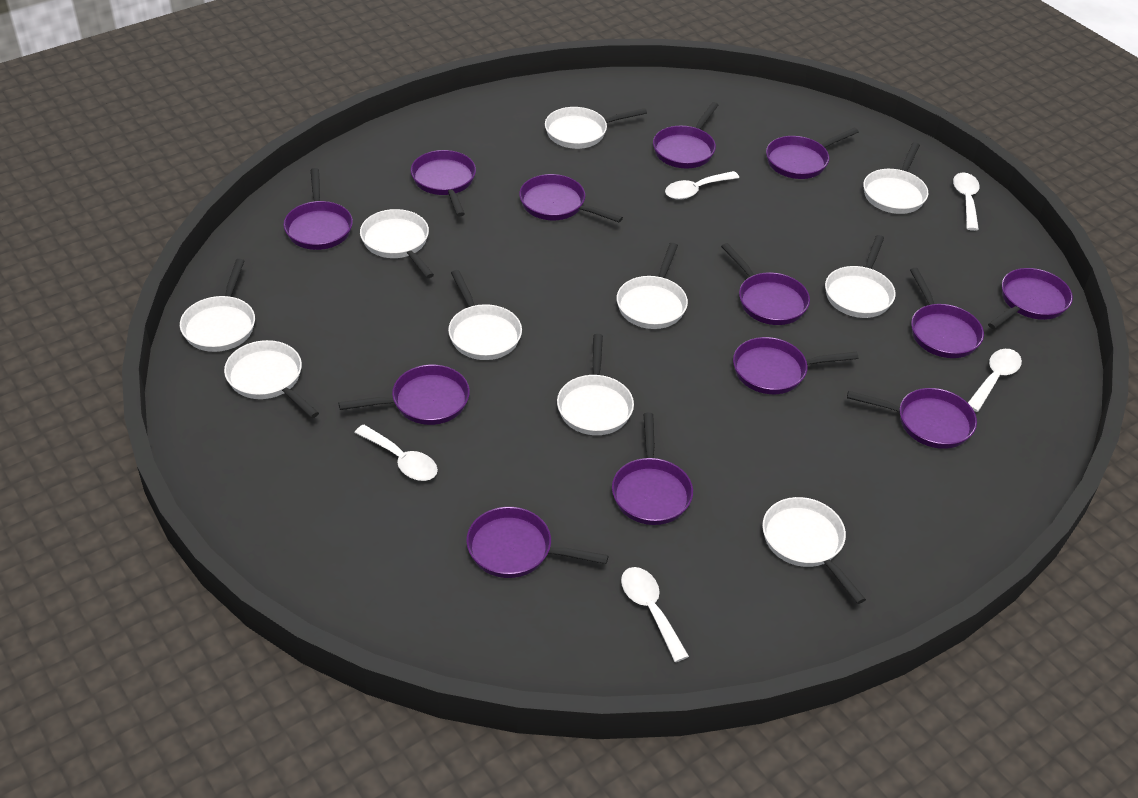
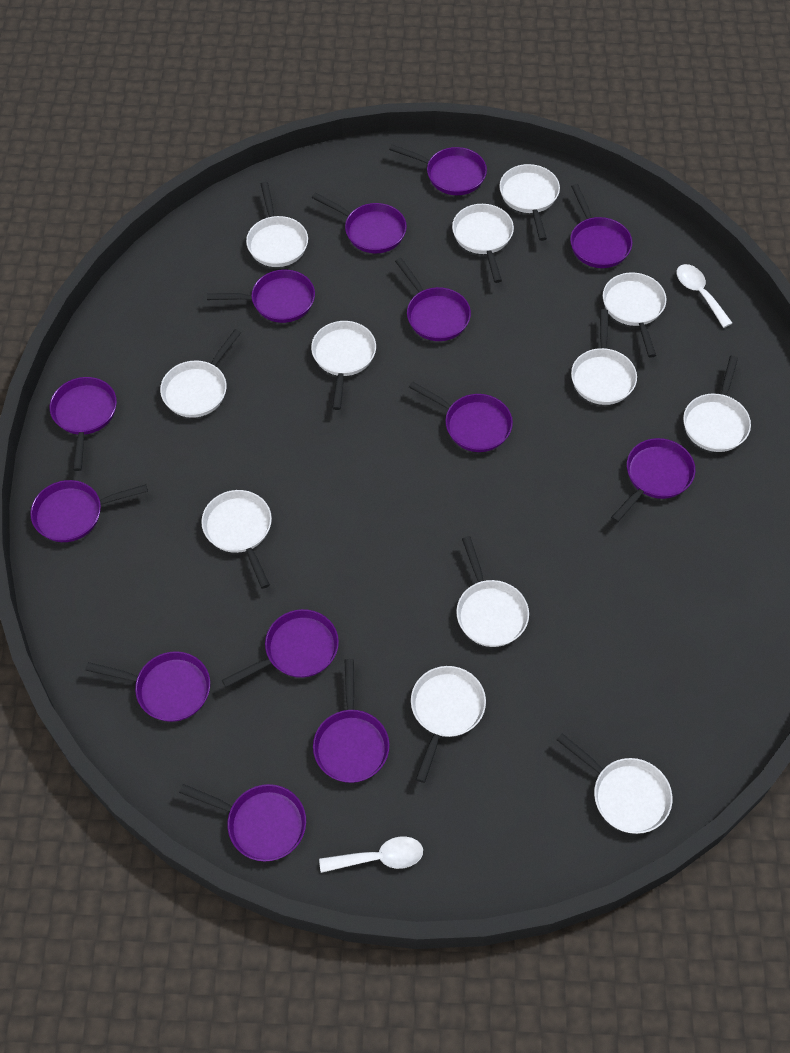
white pan: [180,259,255,352] [224,340,319,418] [360,209,434,278] [448,270,522,360] [545,107,647,149] [557,334,634,435] [617,243,688,329] [762,497,866,604] [825,235,896,318] [863,142,928,214] = 10 -> [160,329,241,418] [201,490,272,589] [246,182,308,267] [311,321,376,410] [411,666,486,783] [452,204,514,283] [456,536,529,647] [499,164,560,241] [557,733,672,834] [571,309,637,405] [603,272,666,358] [683,356,751,452] = 12
white spoon: [354,424,438,481] [621,567,689,662] [665,171,739,200] [953,172,979,231] [968,349,1022,412] = 5 -> [319,836,423,873] [676,264,732,328] = 2

